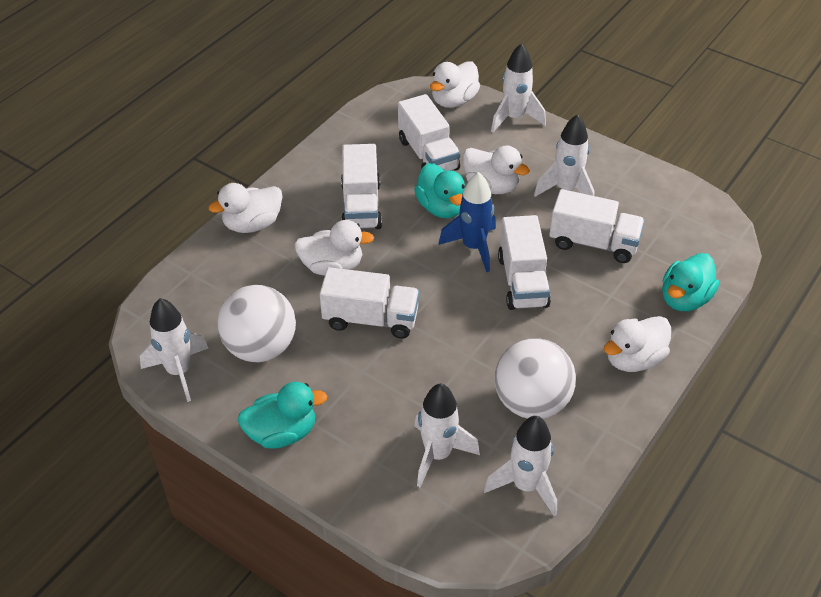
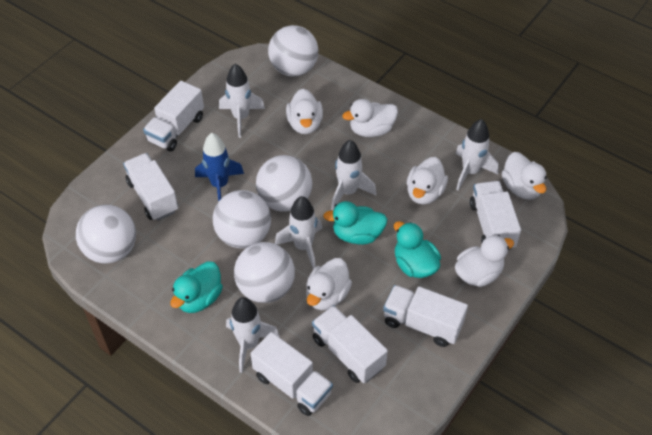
white ball: [217,285,296,362] [494,338,576,419] = 2 -> [76,205,136,264] [213,190,271,248] [234,242,295,303] [256,155,312,212] [268,25,318,77] = 5
white duck: [209,183,283,233] [294,220,374,275] [430,61,480,108] [463,145,530,194] [604,316,671,372] = 5 -> [286,89,323,134] [306,258,352,310] [342,99,398,137] [407,157,448,205] [455,235,514,287] [502,152,547,200] = 6
white truck: [320,267,420,339] [341,144,382,229] [398,94,460,171] [498,215,551,310] [549,189,645,263] = 5 -> [123,153,178,221] [143,81,204,152] [251,332,333,416] [312,305,388,383] [383,285,468,347] [470,181,521,250] = 6

